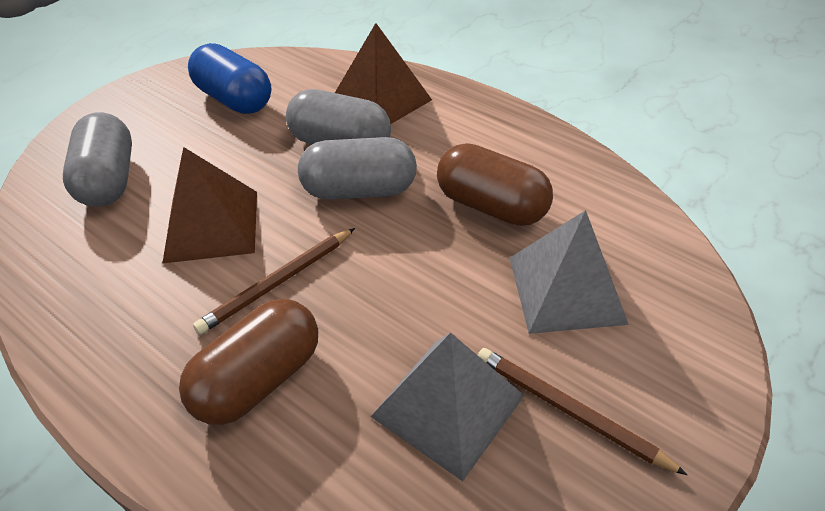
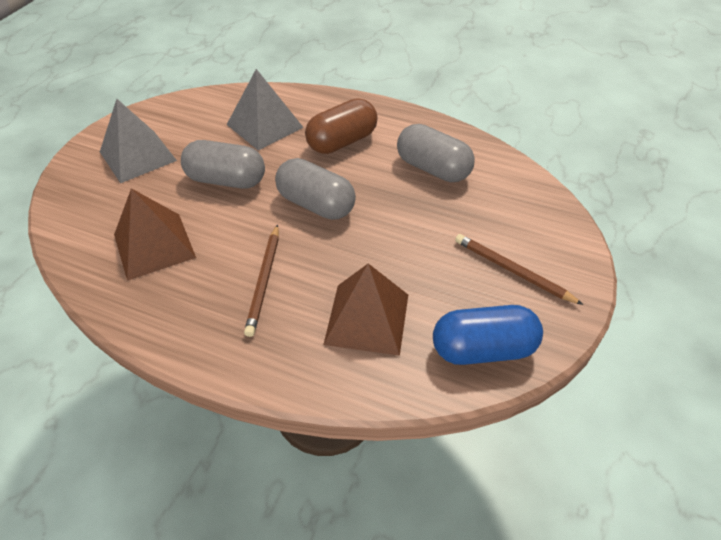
brown capsule: [179,298,318,425] [437,143,553,226] = 2 -> [305,98,378,154] = 1

